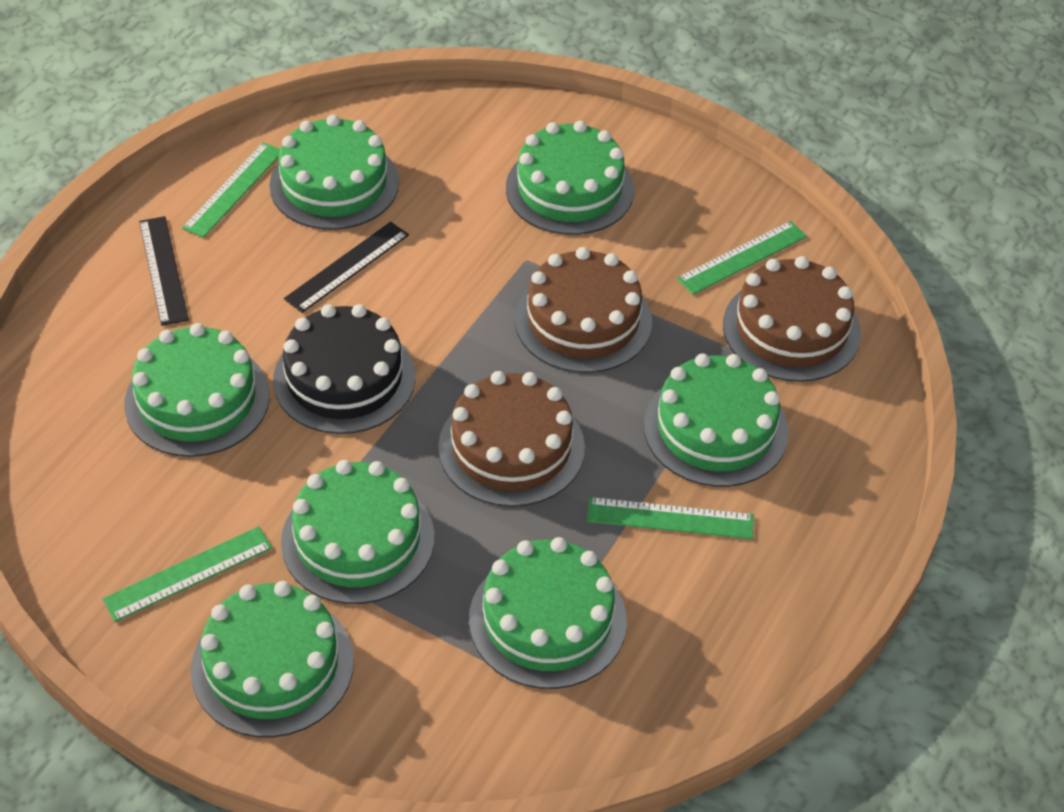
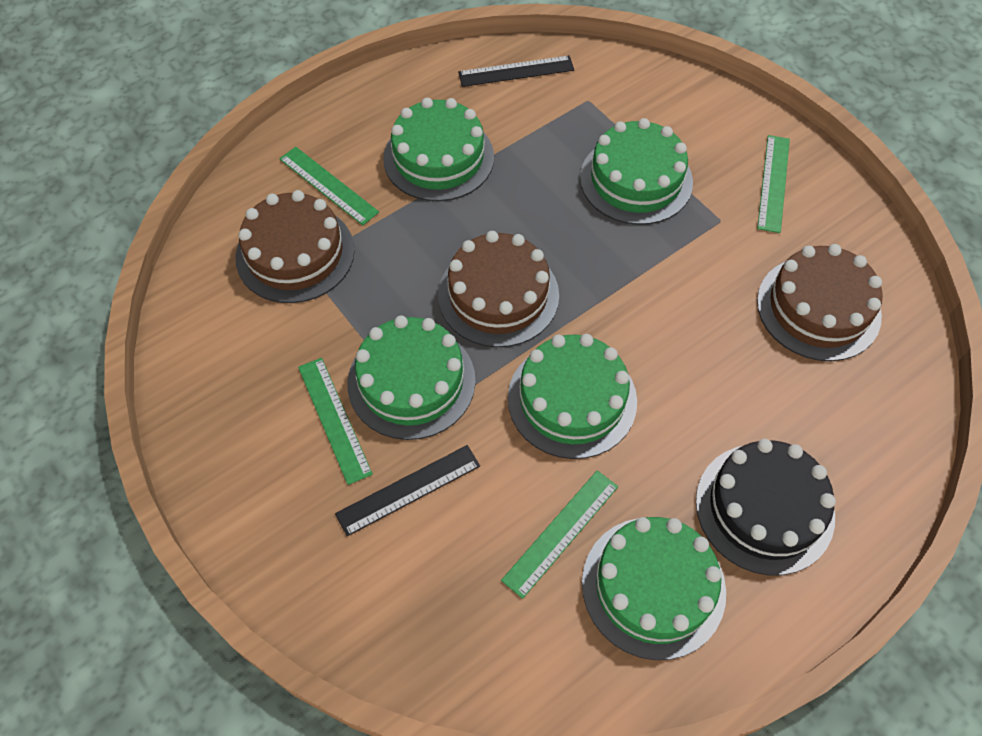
green cake: [124,323,270,457] [191,581,354,737] [270,115,399,230] [281,460,434,604] [469,537,627,689] [506,121,634,235] [644,353,789,487] = 7 -> [348,315,476,440] [383,98,494,201] [508,334,637,459] [580,118,693,225] [582,517,726,660] = 5

